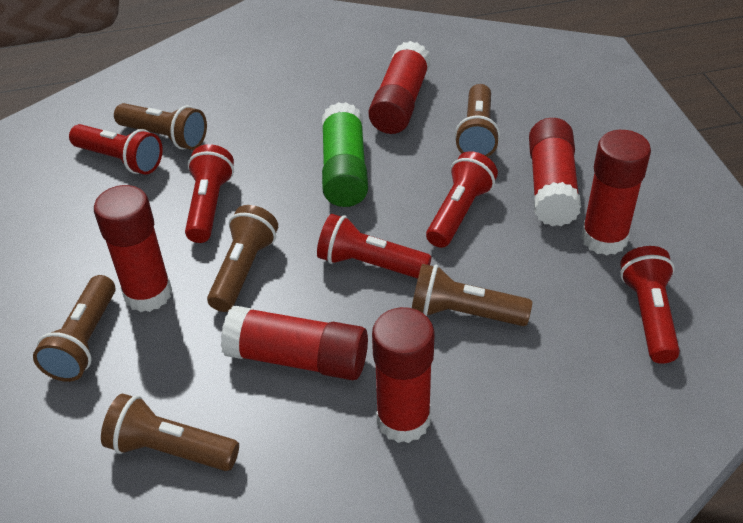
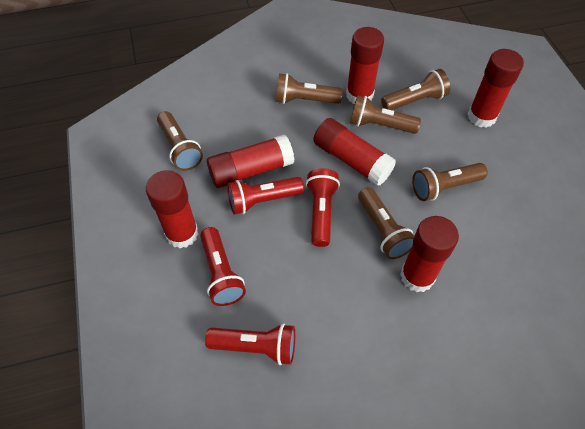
green glue stick: [322,102,368,207] = 1 -> none = 0
red flashlight: [69,124,163,175] [185,144,234,243] [317,214,432,279] [426,151,498,248] [620,246,680,364] = 5 -> [200,227,246,306] [205,323,295,365] [227,177,304,215] [306,168,340,247] = 4

